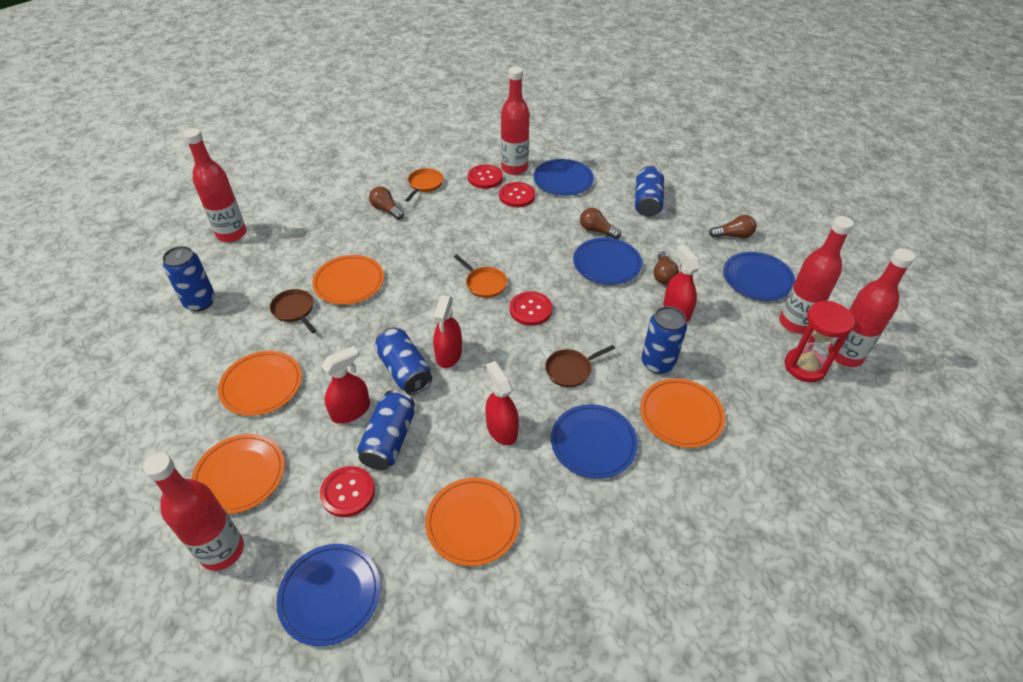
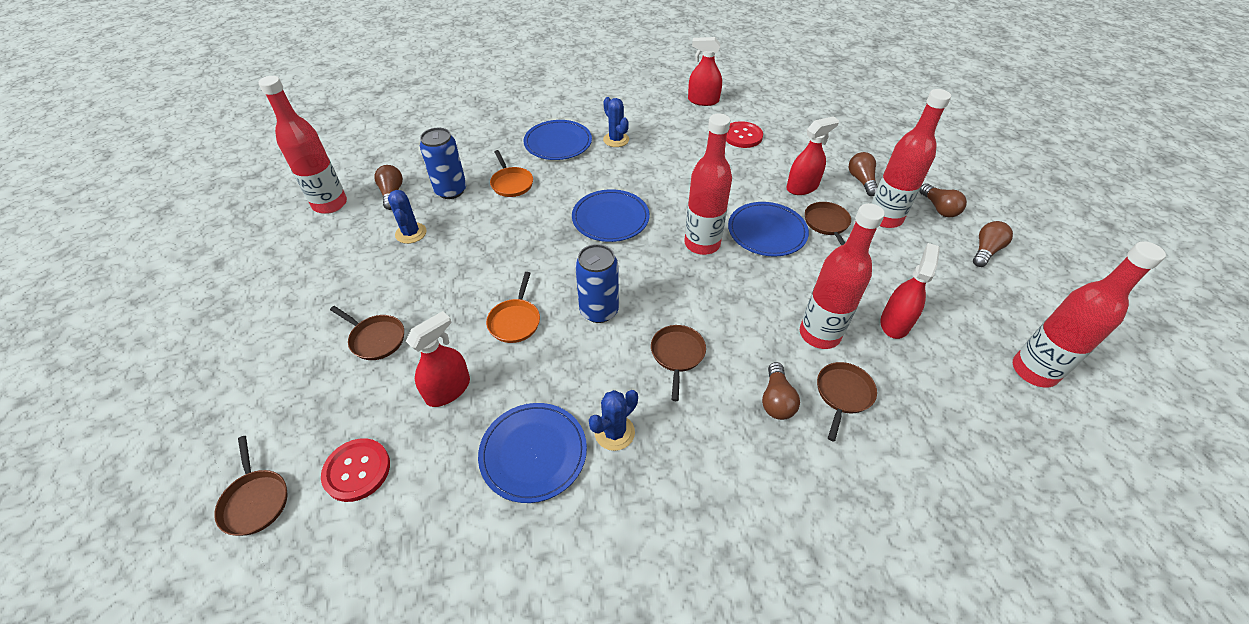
blue cactus: none = 0 -> [388,190,427,244] [589,390,638,451] [603,97,629,147] = 3
blue can: [162,246,215,311] [357,390,415,470] [375,327,432,395] [635,165,664,217] [641,306,687,374] = 5 -> [420,128,467,199] [575,244,619,323] = 2
blue plate: [276,544,380,646] [533,159,594,196] [551,404,638,479] [573,238,642,285] [723,252,795,301] = 5 -> [478,403,587,503] [524,120,592,160] [572,189,650,242] [728,202,809,257] = 4
brown light bulb: [369,187,404,220] [580,208,621,239] [653,251,679,284] [709,215,756,238] = 4 -> [374,165,403,210] [762,362,800,420] [849,152,878,196] [919,183,967,217] [973,221,1013,267] = 5
brown pan: [270,289,316,333] [545,345,615,387] = 2 -> [214,436,288,536] [330,306,404,360] [651,325,706,401] [805,202,851,245] [817,362,877,441] = 5
orange plate: [191,434,285,514] [218,351,302,416] [312,255,384,305] [425,478,520,566] [640,378,725,448] = 5 -> none = 0
red button: [320,466,375,517] [468,164,503,189] [499,182,535,207] [510,291,552,326] = 4 -> [321,438,390,502] [726,121,763,148] = 2
red hourglass: [785,301,855,382] = 1 -> none = 0

